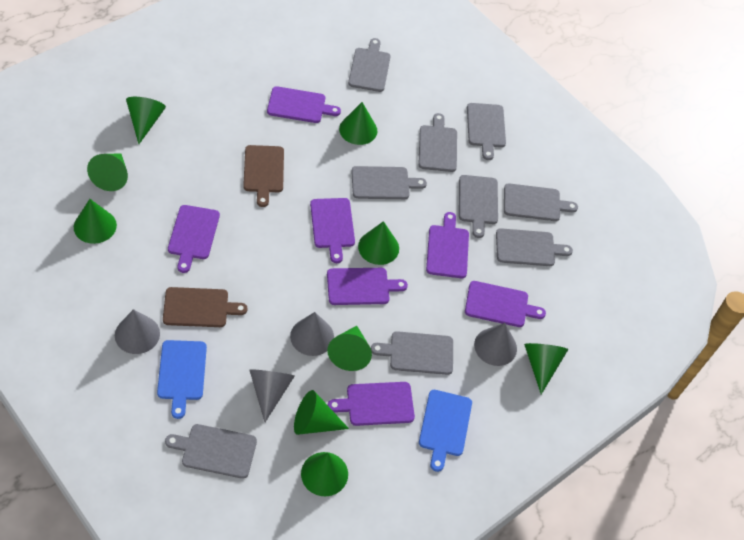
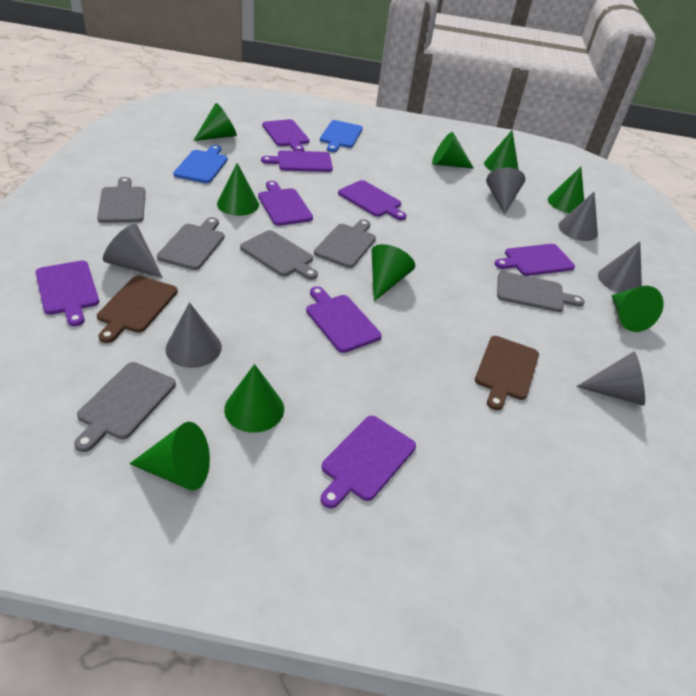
grey cone: [115,309,160,354] [250,369,295,422] [290,312,334,356] [474,323,517,366] = 4 -> [103,224,163,278] [165,302,222,368] [486,168,525,215] [558,192,598,241] [576,352,645,406] [598,241,642,293] = 6
grey cutting board: [165,424,257,479] [348,38,391,92] [351,166,427,199] [371,331,453,375] [418,113,457,172] [459,175,498,238] [467,103,506,160] [496,228,573,266] [504,183,578,221] = 9 -> [74,362,176,452] [97,177,145,223] [157,217,225,270] [240,230,318,280] [314,219,376,268] [497,271,585,312] = 6
purple cutting board: [168,205,220,273] [267,86,341,123] [310,198,355,263] [327,268,408,305] [328,382,415,426] [426,212,469,278] [465,281,546,327] = 7 -> [36,260,99,326] [258,181,313,226] [261,150,333,172] [262,119,309,151] [306,286,382,353] [320,416,416,508] [338,180,407,220] [495,244,575,276] = 8

